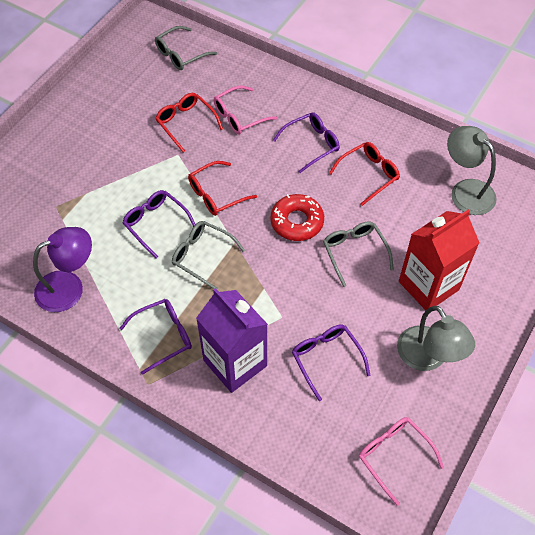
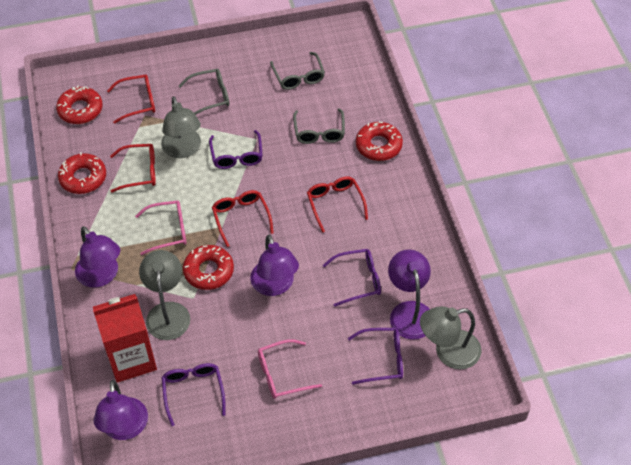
grey lamp: [397,306,475,371] [447,126,497,215] = 2 -> [139,250,190,340] [161,96,201,158] [420,306,481,369] = 3
purple carton: [196,288,268,393] = 1 -> none = 0
purple lamp: [33,227,92,312] = 1 -> [75,226,120,288] [93,380,148,440] [250,235,299,296] [388,250,431,340] = 4
red donut: [270,194,324,241] = 1 -> [56,86,103,124] [58,152,106,194] [183,245,234,290] [356,122,403,161] = 4
red glasses: [155,93,223,153] [188,161,257,216] [329,142,400,206] = 3 -> [107,74,155,124] [110,144,156,193] [212,190,274,247] [307,176,368,233] = 4

